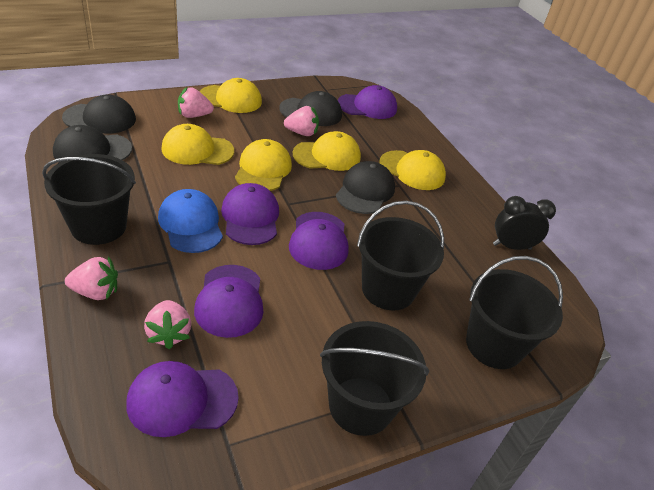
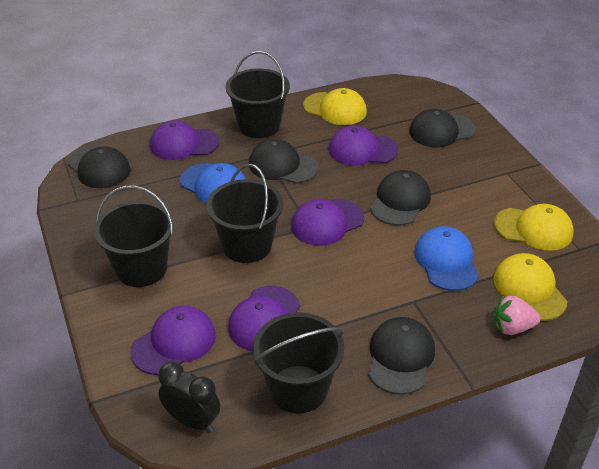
black cap: [53,125,132,160] [62,95,136,133] [279,91,342,126] [336,161,395,214] = 4 -> [67,145,131,188] [249,139,318,183] [368,317,435,395] [370,170,431,226] [409,109,476,147] = 5
blue cap: [158,189,223,253] = 1 -> [180,163,246,204] [414,226,479,291] = 2
pink strawberry: [65,256,118,300] [144,300,191,349] [178,87,214,118] [284,106,319,136] = 4 -> [494,294,541,335] = 1
yellow cap: [161,124,234,165] [199,78,262,113] [235,139,292,191] [293,131,361,171] [379,150,446,190] = 5 -> [303,88,367,125] [493,253,567,321] [494,204,574,251] = 3

